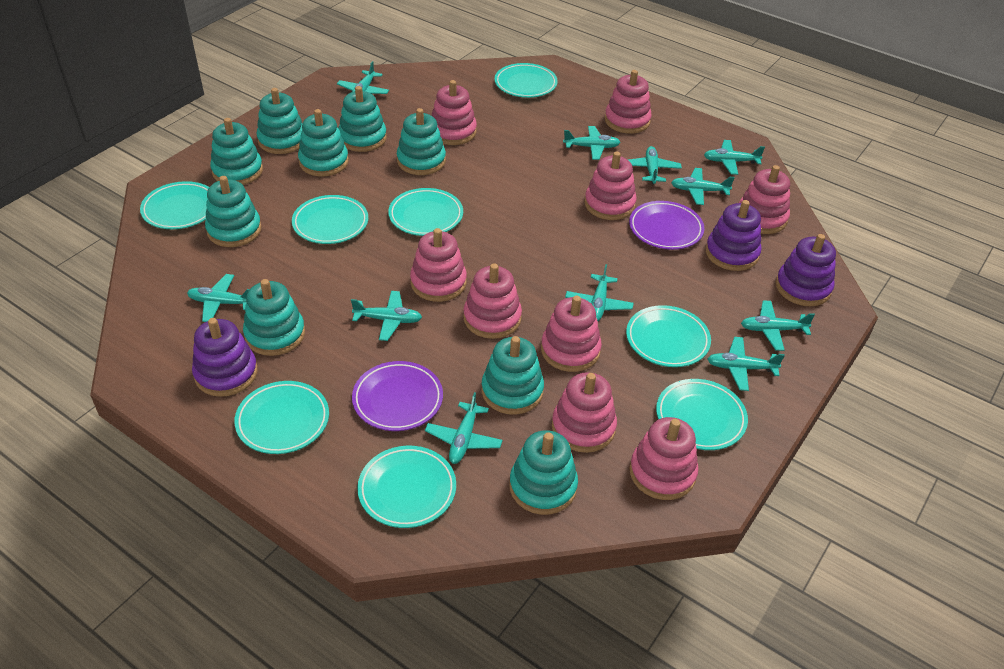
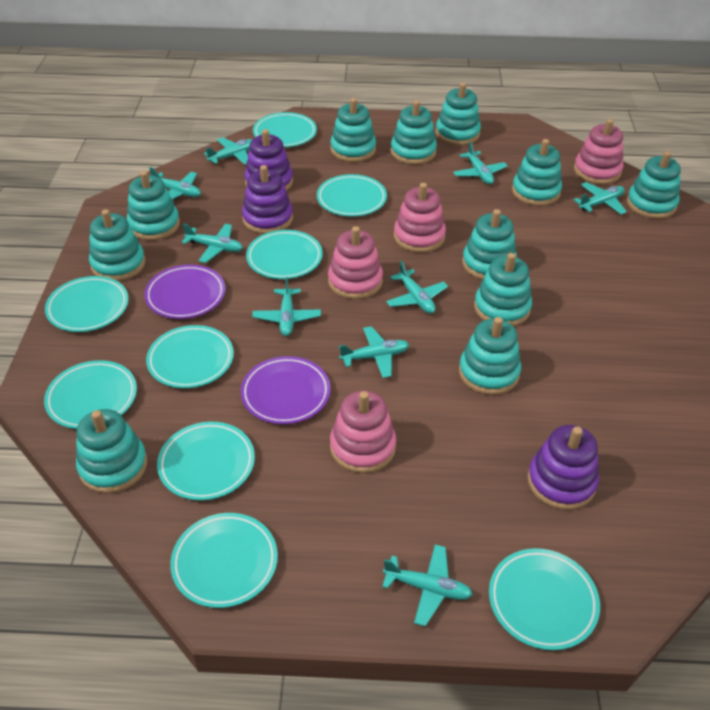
pink stacking toy: [410,228,467,302] [432,80,477,145] [463,264,522,339] [541,296,602,372] [552,372,617,453] [585,151,637,220] [605,70,652,134] [630,417,699,500] [739,165,790,234] = 9 -> [328,226,383,299] [330,391,396,473] [394,183,446,253] [574,119,623,185] = 4
turquoise plane: [187,274,250,322] [337,61,389,94] [351,291,422,341] [425,392,503,464] [563,126,621,160] [565,264,634,321] [628,146,682,184] [671,168,734,205] [704,140,765,175] [707,337,785,391] [741,301,815,351] = 11 -> [149,167,201,200] [182,223,243,263] [204,137,253,165] [252,277,321,336] [339,326,409,378] [382,544,473,626] [386,261,448,314] [453,141,508,185] [574,182,627,215] = 9
turquoise plate: [140,181,209,229] [234,381,329,454] [292,195,368,244] [357,446,456,528] [388,188,463,236] [495,63,558,98] [626,305,711,367] [656,379,748,450] = 8 -> [44,360,137,429] [45,276,129,332] [146,325,234,388] [157,422,255,501] [170,513,278,608] [246,230,323,279] [253,112,317,147] [317,174,387,217] [489,548,600,650] = 9
turquoise stacking toy: [205,176,261,247] [210,118,263,185] [243,279,305,356] [257,88,303,154] [298,109,349,176] [338,86,387,152] [397,108,446,175] [481,336,544,415] [509,430,578,515] = 9 -> [76,409,147,493] [89,209,146,281] [127,171,180,240] [330,98,376,162] [391,100,437,165] [436,83,481,145] [459,317,521,395] [462,209,517,280] [474,253,532,326] [512,139,562,206] [627,151,681,219] = 11

